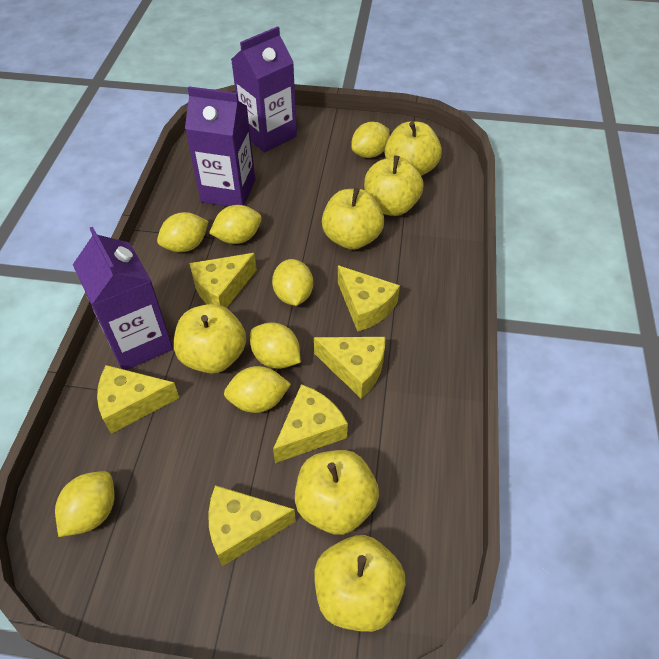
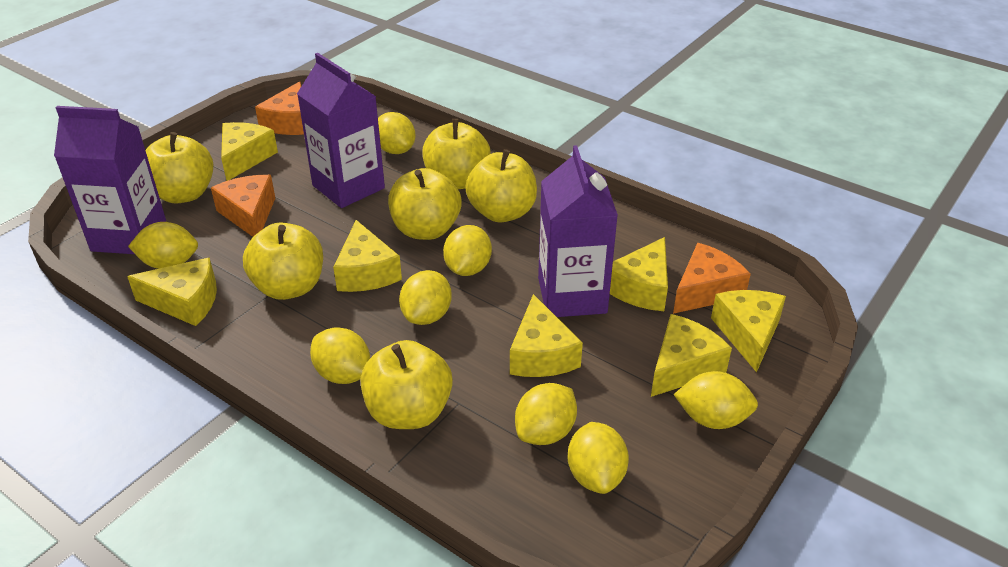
orange cheese: none = 0 -> [211,175,275,237] [255,81,304,135] [673,243,751,314] = 3
yellow cheese: [97,365,179,434] [189,253,257,308] [208,485,296,566] [273,384,348,463] [314,337,385,399] [338,265,400,332] = 6 -> [127,258,217,326] [221,122,278,181] [333,220,402,292] [510,294,583,377] [610,237,668,311] [651,314,732,397] [711,290,786,372] = 7
yellow lemon: [55,471,115,537] [157,212,209,252] [209,205,262,244] [224,366,291,413] [250,322,301,369] [272,259,313,306] [351,122,390,158] = 7 -> [128,222,198,269] [310,327,370,384] [378,112,416,154] [399,270,452,325] [443,225,492,276] [515,383,577,445] [568,422,629,494] [673,371,758,429] = 8

